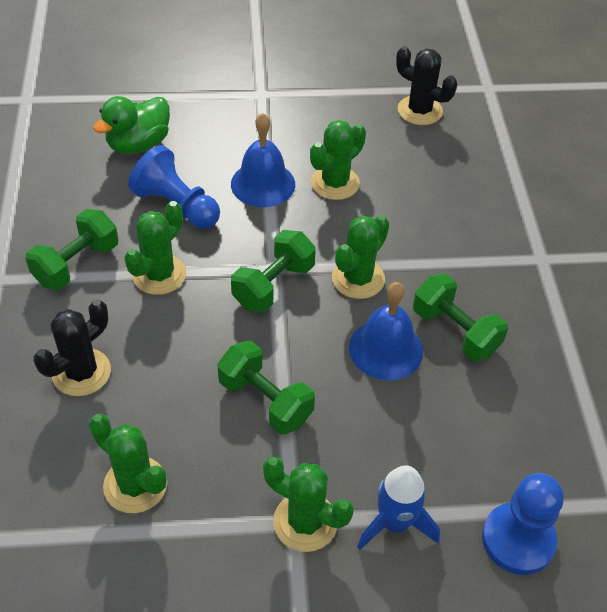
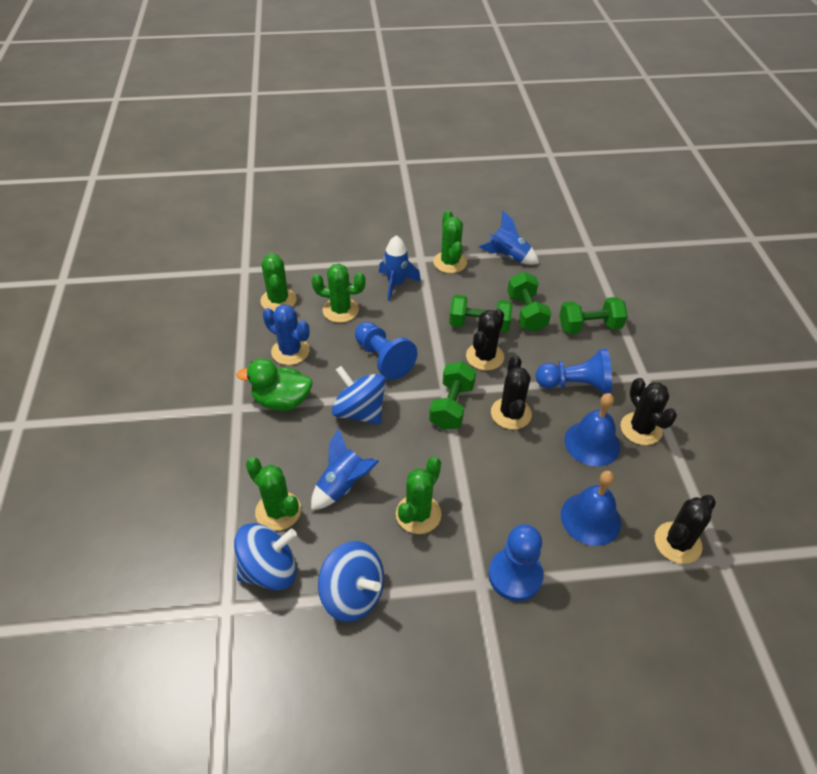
black cactus: [34,299,111,396] [396,46,457,125] = 2 -> [466,309,504,371] [491,355,532,430] [620,378,677,445] [655,495,716,564] = 4
blue cactus: none = 0 -> [263,304,310,365] = 1
blue pawn: [128,145,220,229] [482,473,564,575] = 2 -> [355,322,417,380] [488,524,544,601] [536,349,612,394] = 3
blue rocket: [357,465,440,550] = 1 -> [311,428,379,510] [379,235,421,301] [479,211,539,265] = 3
blue spinning top: none = 0 -> [234,523,297,590] [318,541,384,622] [332,366,386,425] = 3

